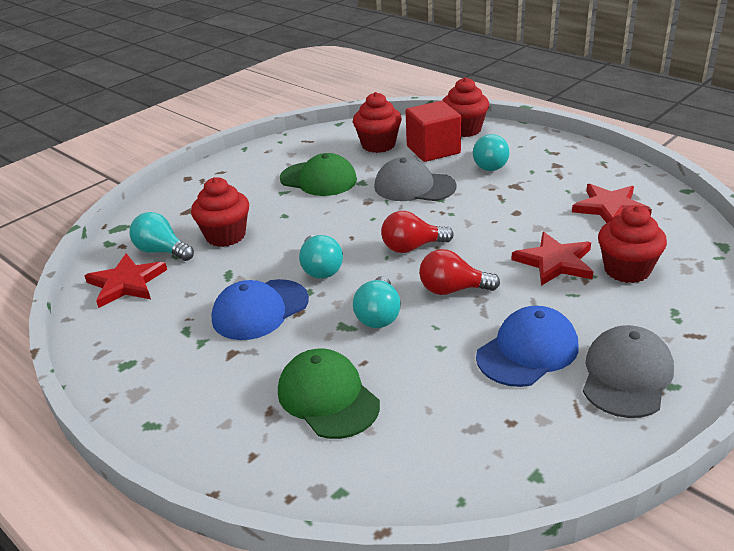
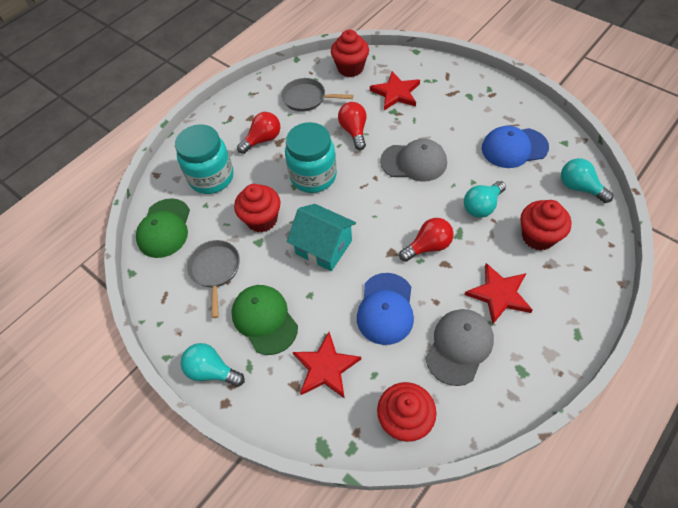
grey pan: none = 0 -> [187,240,240,318] [281,78,353,112] = 2
red cube: [406,101,461,162] = 1 -> none = 0
red light bulb: [381,211,454,253] [419,249,500,295] = 2 -> [237,112,280,154] [338,102,367,150] [399,218,454,262] = 3
turquoise house: none = 0 -> [287,204,356,271] = 1
turquoise jar: none = 0 -> [175,124,234,194] [285,122,337,193] = 2
turquoise light bulb: [129,212,194,261] [299,235,343,279] [353,276,401,328] [473,134,509,171] = 4 -> [180,343,245,387] [464,181,506,218] [561,158,613,203] = 3

